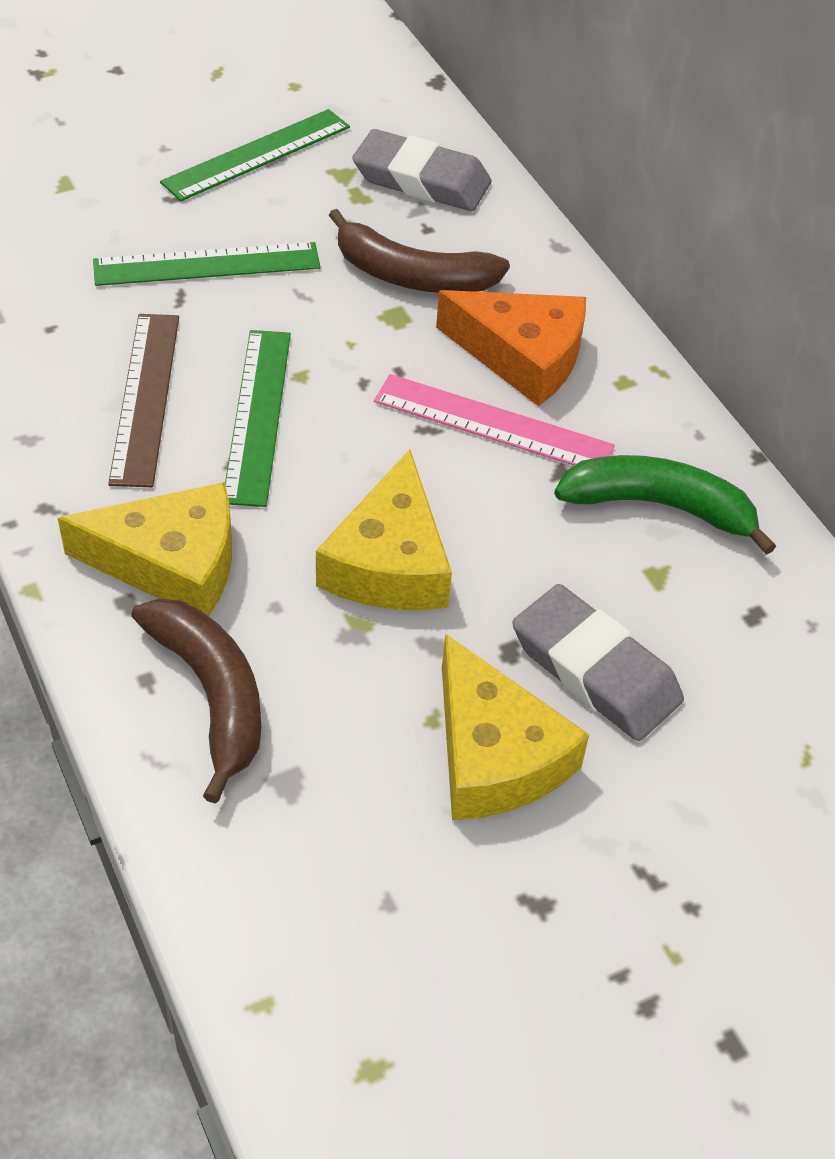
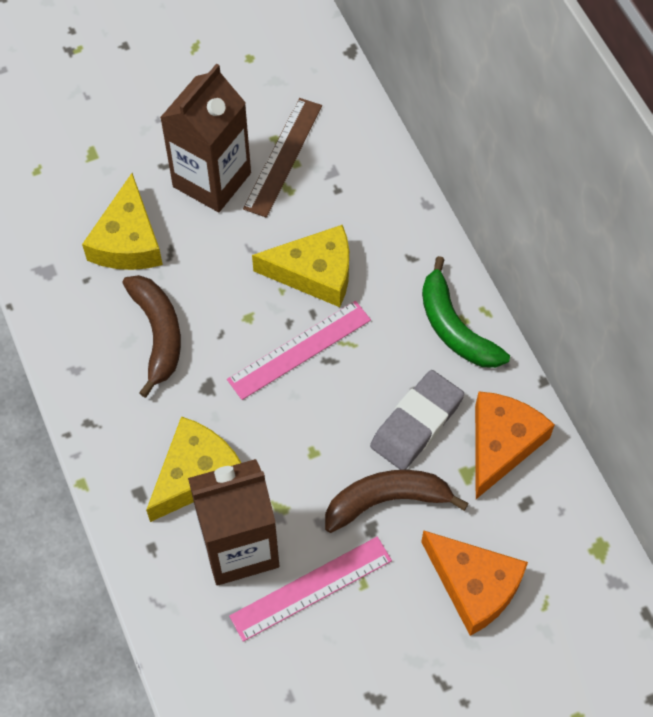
brown carton: none = 0 -> [160,64,251,212] [188,459,279,585] = 2
green ruler: [93,242,320,286] [160,109,350,201] [225,330,291,507] = 3 -> none = 0
grey eraser: [352,129,491,211] [512,584,684,741] = 2 -> [370,370,464,470] = 1
orange cheese: [436,290,586,406] = 1 -> [421,530,528,636] [475,391,555,499] = 2
pink ruler: [374,374,615,466] = 1 -> [227,301,371,400] [229,536,392,642] = 2

